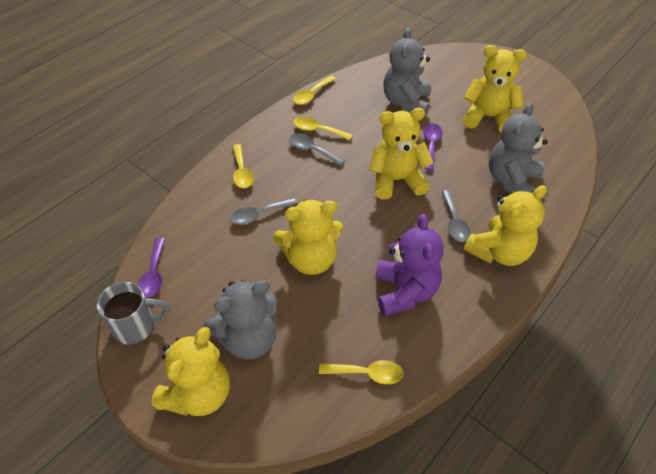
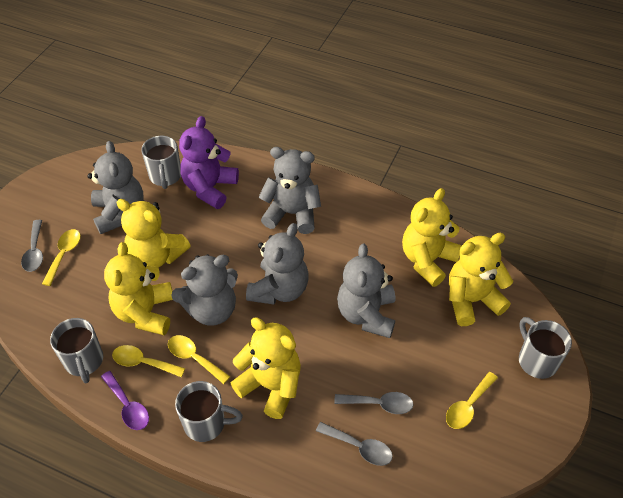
grey mug: [97,282,170,344] = 1 -> [50,318,103,383] [141,136,181,189] [175,381,243,442] [519,317,572,379] = 4
grey teddy bear: [203,280,277,360] [383,28,431,117] [489,103,548,194] = 3 -> [87,141,144,234] [171,254,238,326] [246,223,309,305] [259,147,321,234] [337,244,395,338] = 5
purple spoon: [138,238,165,297] [423,124,443,171] = 2 -> [101,371,149,430] = 1

